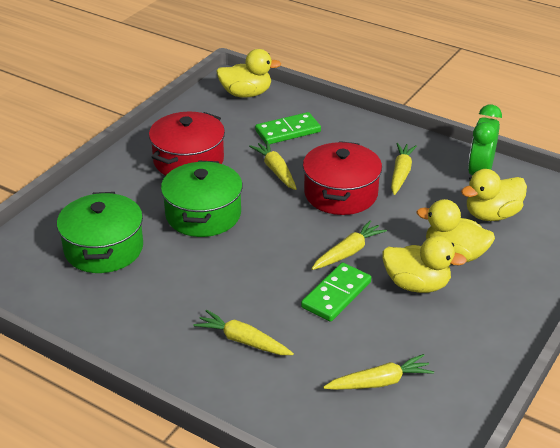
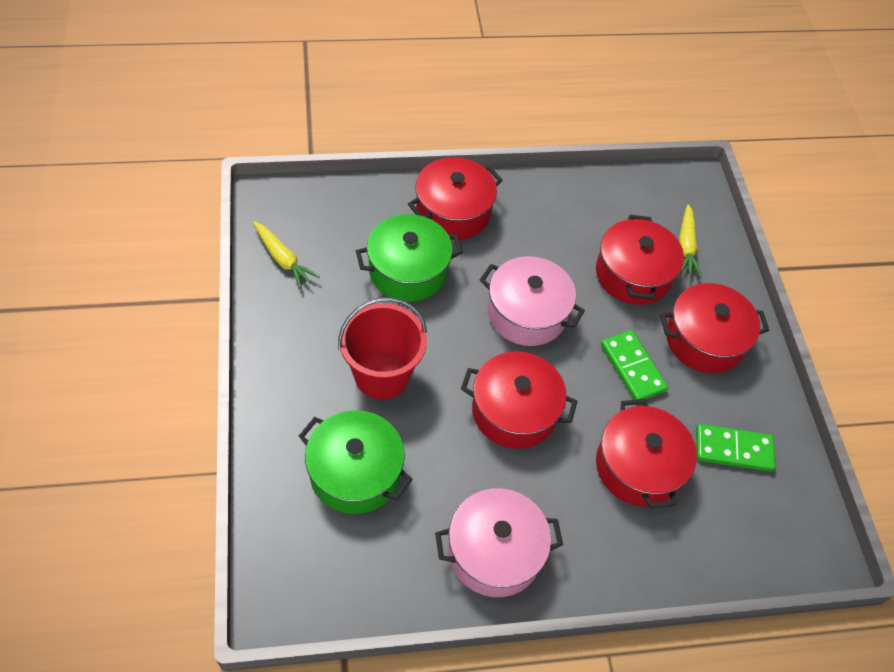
green clock: [468,104,502,175] = 1 -> none = 0
pink pot: none = 0 -> [435,488,563,597] [480,256,585,346] = 2
red bucket: none = 0 -> [338,297,427,400] = 1
red pot: [149,112,225,175] [303,141,382,215] = 2 -> [408,157,503,240] [461,351,577,449] [596,215,684,305] [596,399,697,509] [660,283,769,373] = 5
yellow carrot: [194,310,294,355] [249,141,297,190] [312,220,387,270] [323,354,434,390] [391,143,417,195] = 5 -> [253,221,320,289] [679,204,702,278] = 2
yellow duck: [216,49,281,98] [382,236,467,293] [417,199,495,262] [461,169,527,221] = 4 -> none = 0

